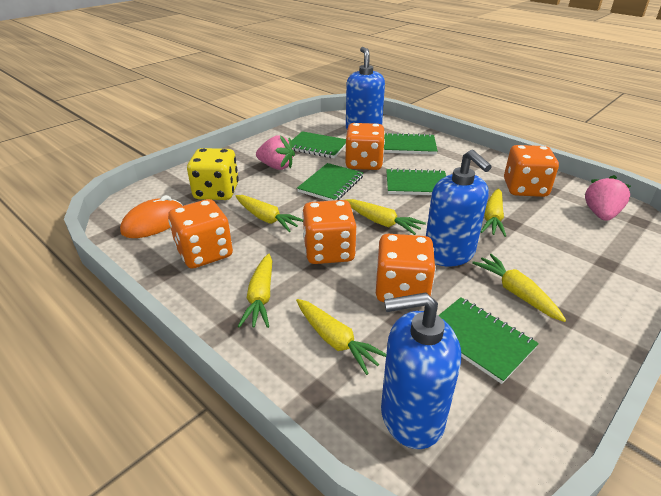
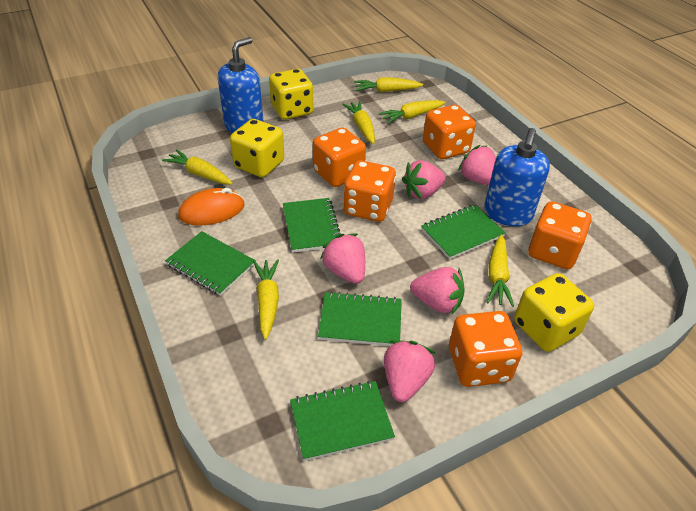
blue soap dispenser: [346,47,385,129] [381,292,461,449] [426,149,492,266] = 3 -> [218,37,264,133] [484,128,550,226] = 2
pink strawberry: [256,135,295,170] [585,175,631,221] = 2 -> [320,234,365,284] [384,340,435,402] [402,160,446,199] [410,267,465,314] [458,145,496,185] = 5
yellow dice: [187,148,239,200] = 1 -> [230,119,284,177] [269,69,313,120] [514,273,594,352] = 3

